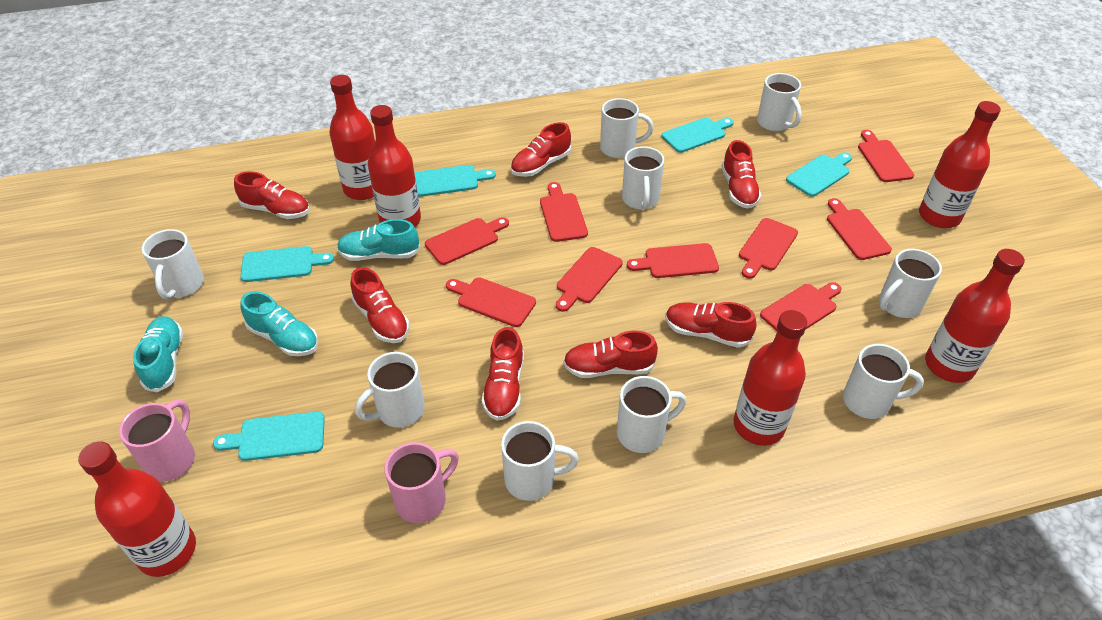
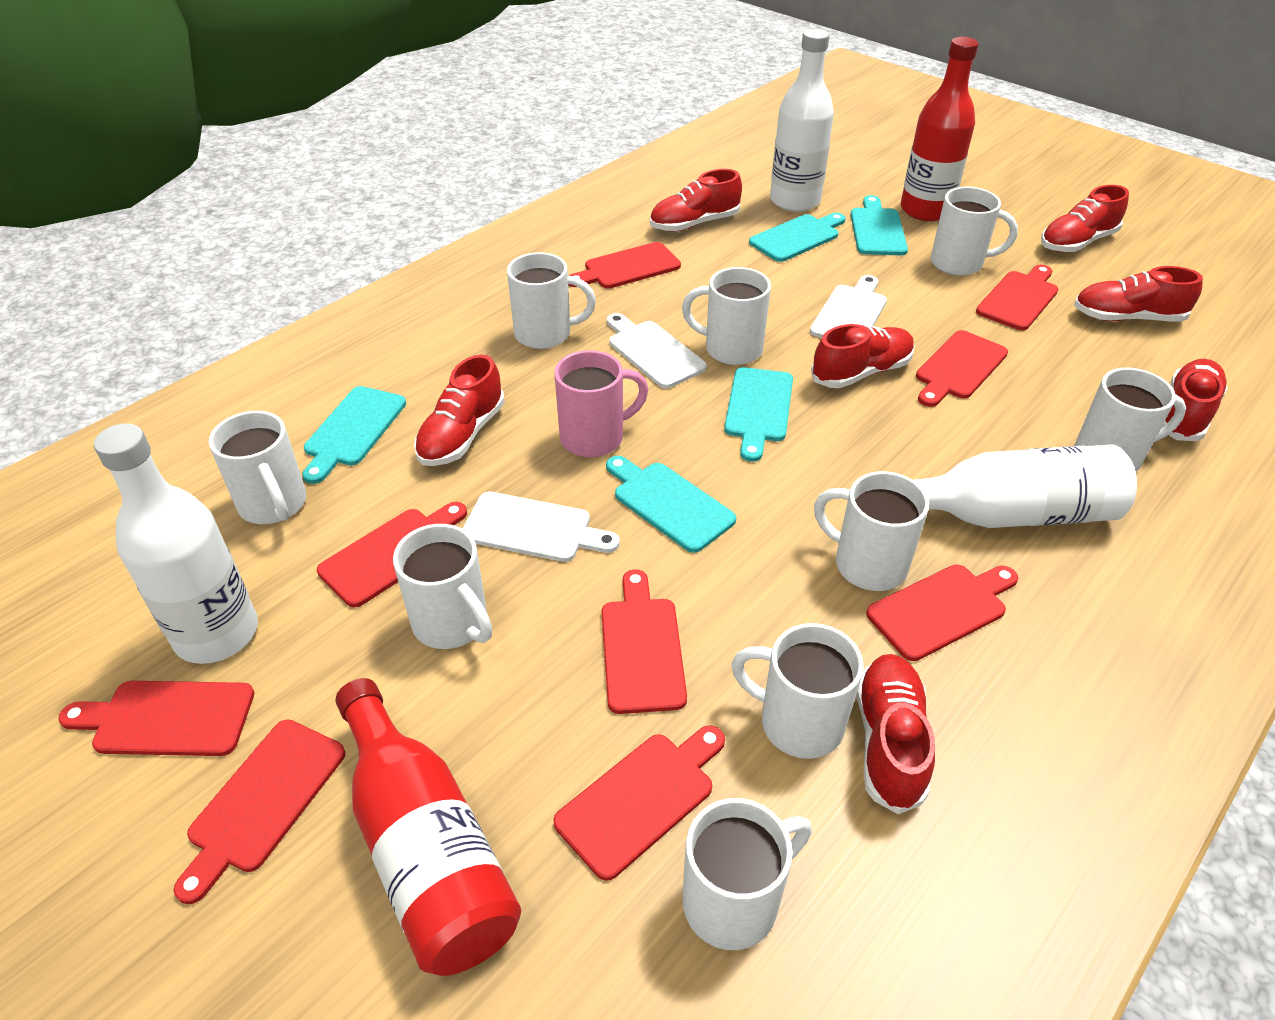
pink mug: [119,400,195,482] [385,442,459,523] = 2 -> [554,350,648,457] = 1
red bottle: [78,441,196,577] [330,75,375,200] [368,105,421,227] [733,310,807,446] [919,101,1001,228] [925,249,1025,383] = 6 -> [335,678,521,976] [901,37,979,221] = 2
turquoise shoe: [133,316,183,392] [240,292,318,356] [337,219,420,261] = 3 -> none = 0
white bottle: none = 0 -> [94,423,258,664] [770,29,834,212] [914,445,1137,528] = 3
white cutting board: none = 0 -> [462,491,620,562] [607,313,707,388] [810,275,887,338] = 3

